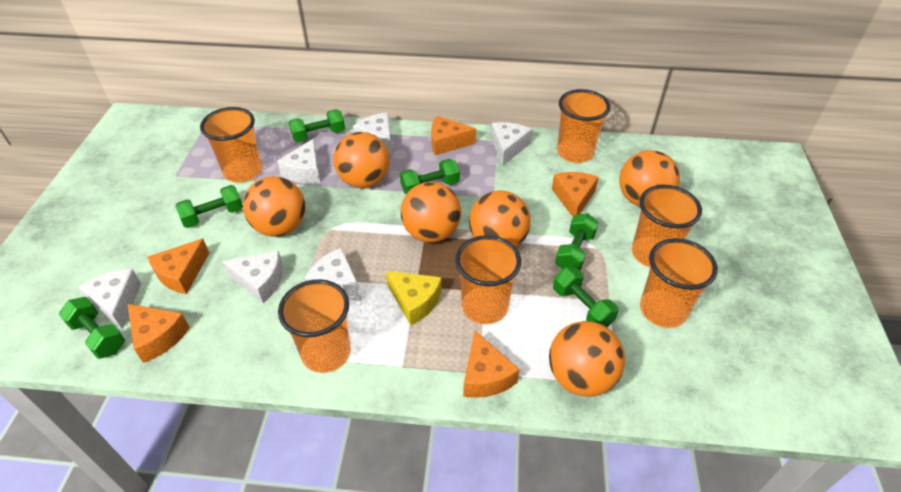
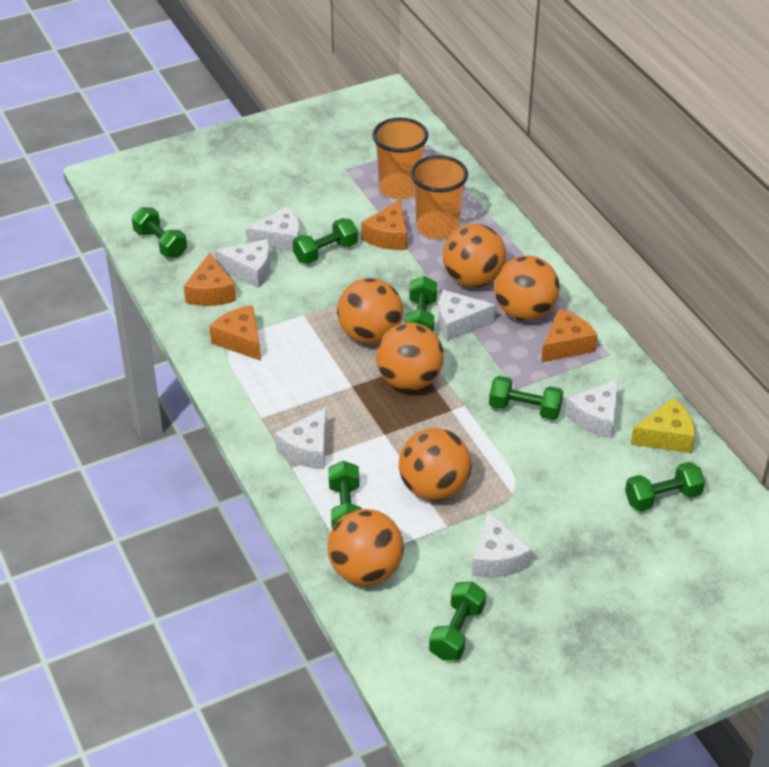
green dumbbell: [59,297,125,359] [175,185,243,228] [289,109,345,142] [400,159,460,194] [553,267,619,327] [555,213,599,270] = 6 -> [132,207,187,258] [293,218,358,264] [328,461,362,528] [406,276,437,332] [429,582,486,661] [489,376,563,420] [625,462,705,511] = 7
orange cheese: [128,304,190,363] [147,238,209,294] [431,116,476,156] [463,330,519,398] [552,172,599,217] = 5 -> [184,253,236,306] [209,305,261,361] [361,200,407,250] [541,309,597,363] = 4
orange cup: [200,107,262,183] [278,279,351,373] [455,235,521,324] [557,89,610,163] [632,185,702,267] [640,238,718,328] = 6 -> [372,118,428,199] [410,155,468,239] = 2

